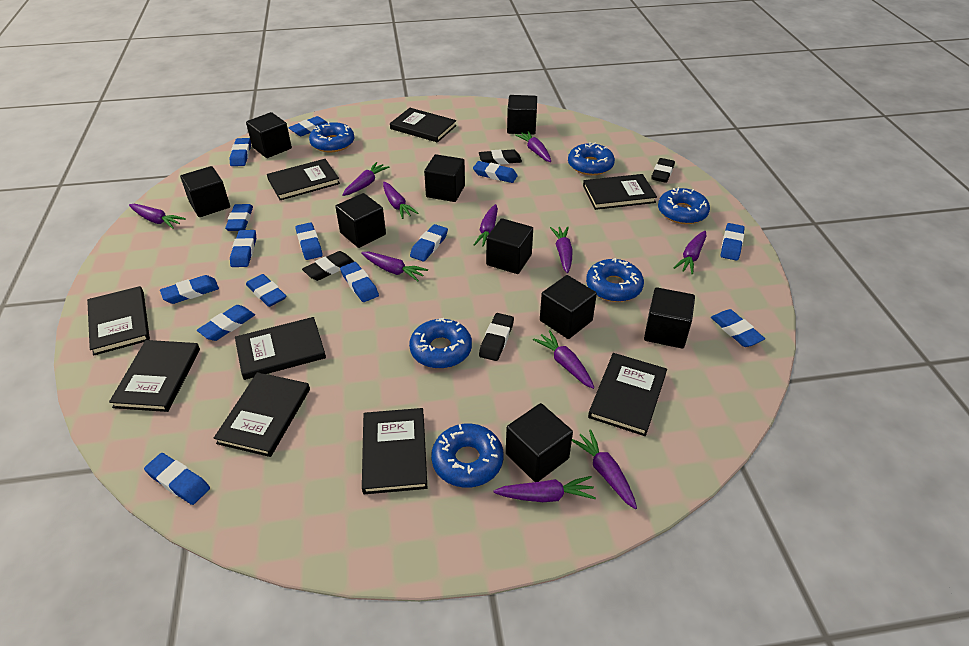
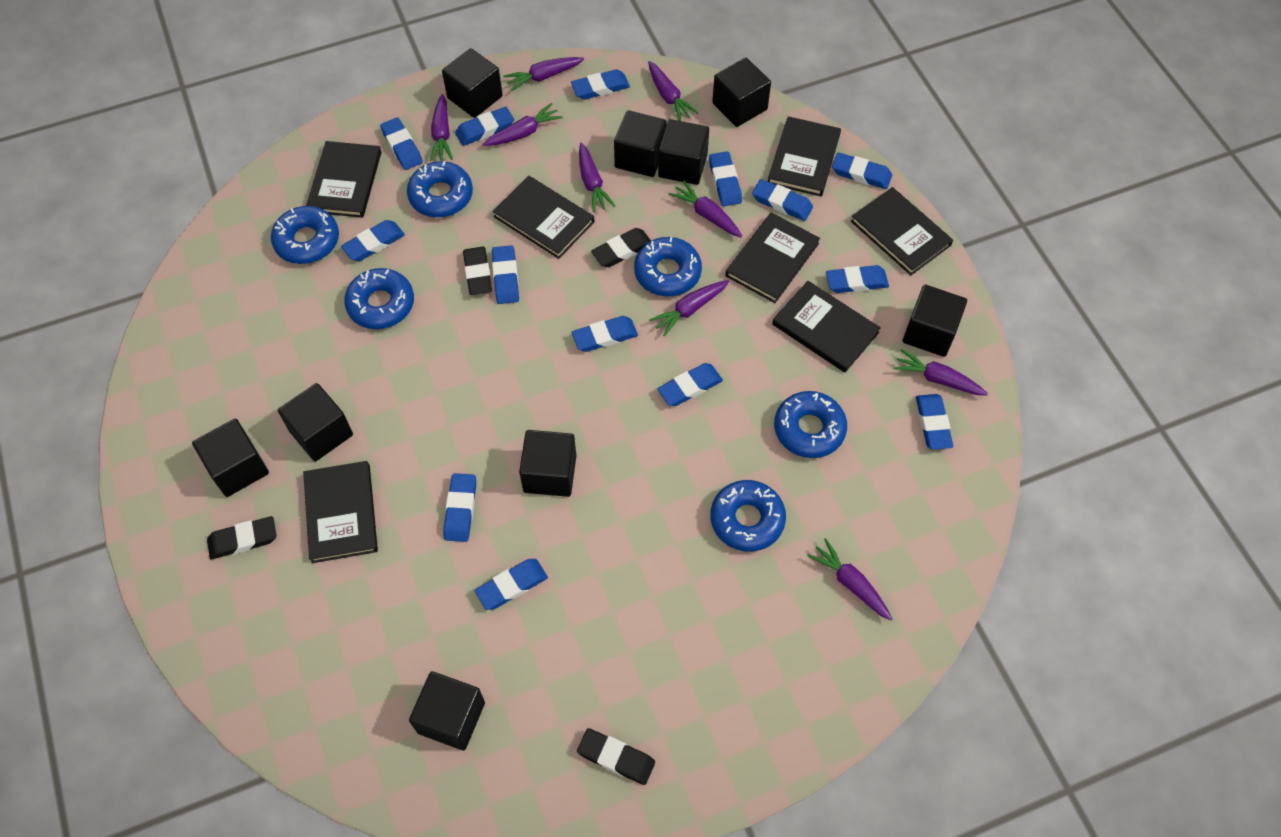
black book: [87,286,150,356] [109,340,200,412] [214,372,310,457] [235,317,326,380] [267,159,340,200] [362,408,427,494] [390,108,457,143] [583,174,657,210] [588,353,667,436] = 9 -> [303,461,378,563] [306,141,381,218] [493,176,594,259] [726,212,820,303] [768,116,841,196] [772,281,881,372] [851,187,953,275] = 7
purple carrot: [129,204,186,229] [342,162,390,196] [361,252,428,282] [383,182,419,219] [474,204,498,247] [494,476,596,502] [515,131,551,162] [533,330,594,389] [550,227,573,273] [572,429,637,509] [674,231,706,274] = 11 -> [430,94,453,161] [483,103,563,146] [503,57,584,91] [579,143,615,212] [648,61,699,121] [649,280,729,336] [669,181,742,237] [807,538,892,621] [893,349,988,395] = 9

